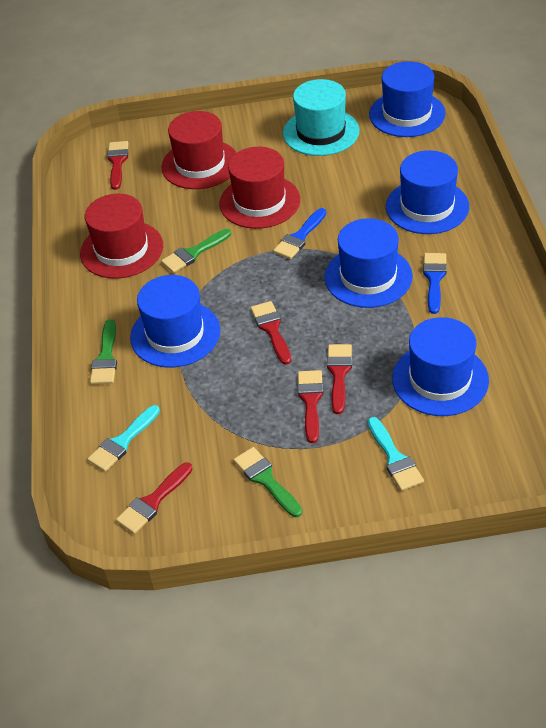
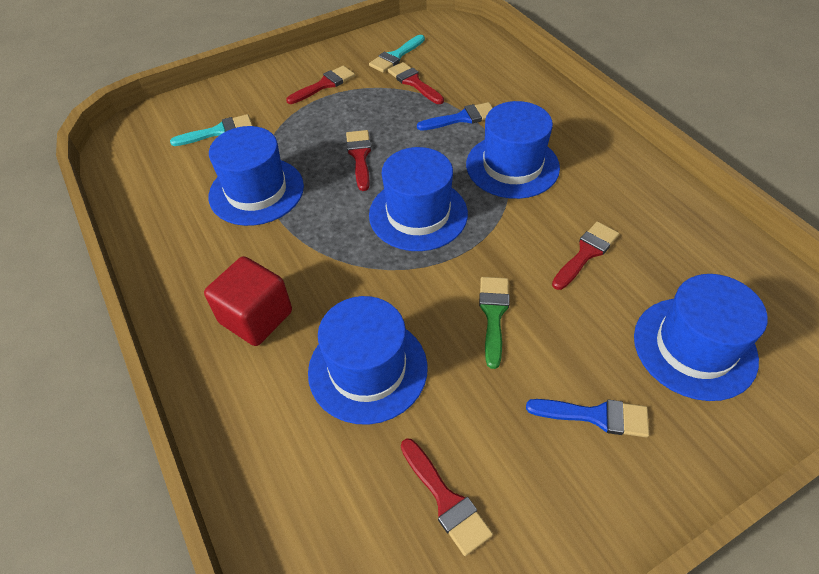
green brush: [90,319,117,384] [161,229,231,273] [233,447,302,517] = 3 -> [479,277,510,369] = 1
red cube: none = 0 -> [204,256,292,346] = 1
red hat: [80,194,163,279] [161,111,237,189] [219,147,300,229] = 3 -> none = 0
turquoise hat: [283,79,359,156] = 1 -> none = 0

